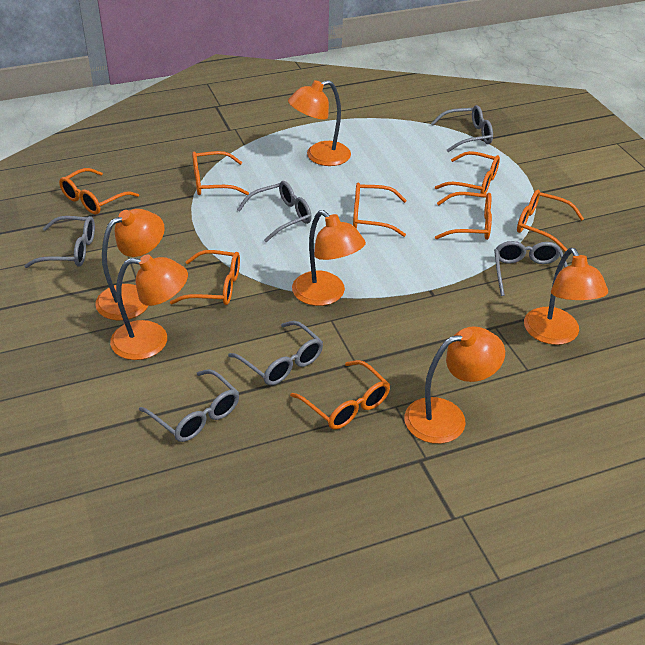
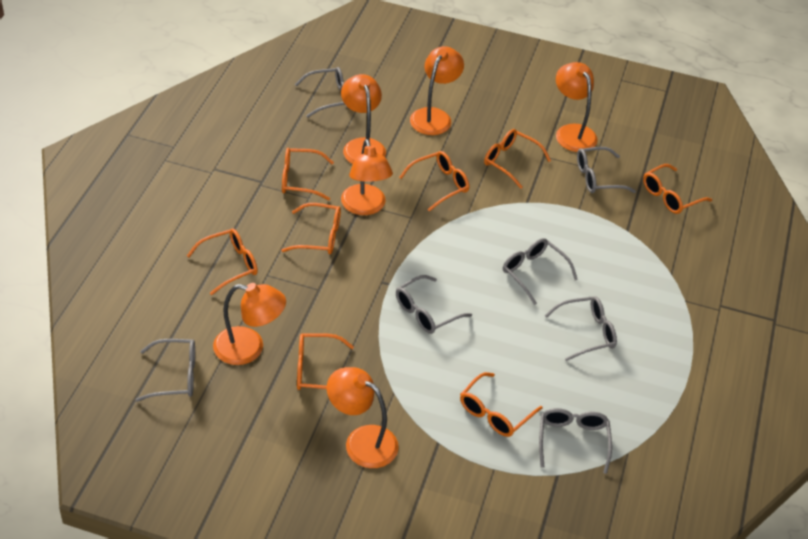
grey glasses: [24,216,95,268] [139,369,239,442] [228,321,323,385] [237,181,312,242] [431,105,493,152] [494,241,568,296] = 6 -> [136,339,195,402] [295,67,348,118] [396,275,472,334] [503,238,578,305] [539,408,612,474] [544,296,617,361] [577,147,636,193] = 7

